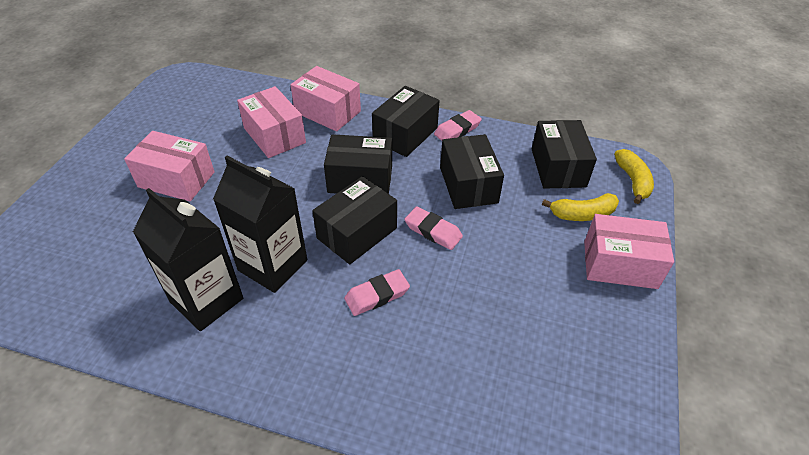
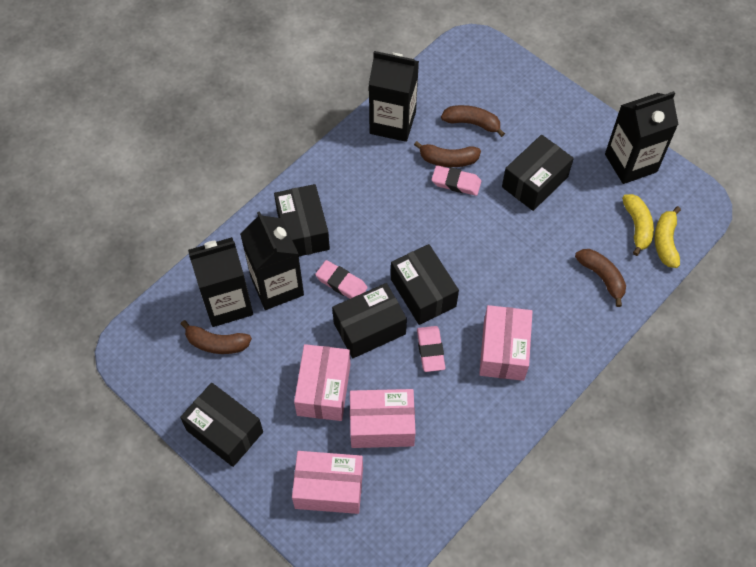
black carton: [133,188,243,331] [213,156,307,293] = 2 -> [188,237,253,327] [240,211,304,310] [369,51,419,142] [605,91,679,184] = 4
brown banana: none = 0 -> [181,320,252,354] [414,141,481,167] [441,105,505,137] [575,249,626,307] = 4

